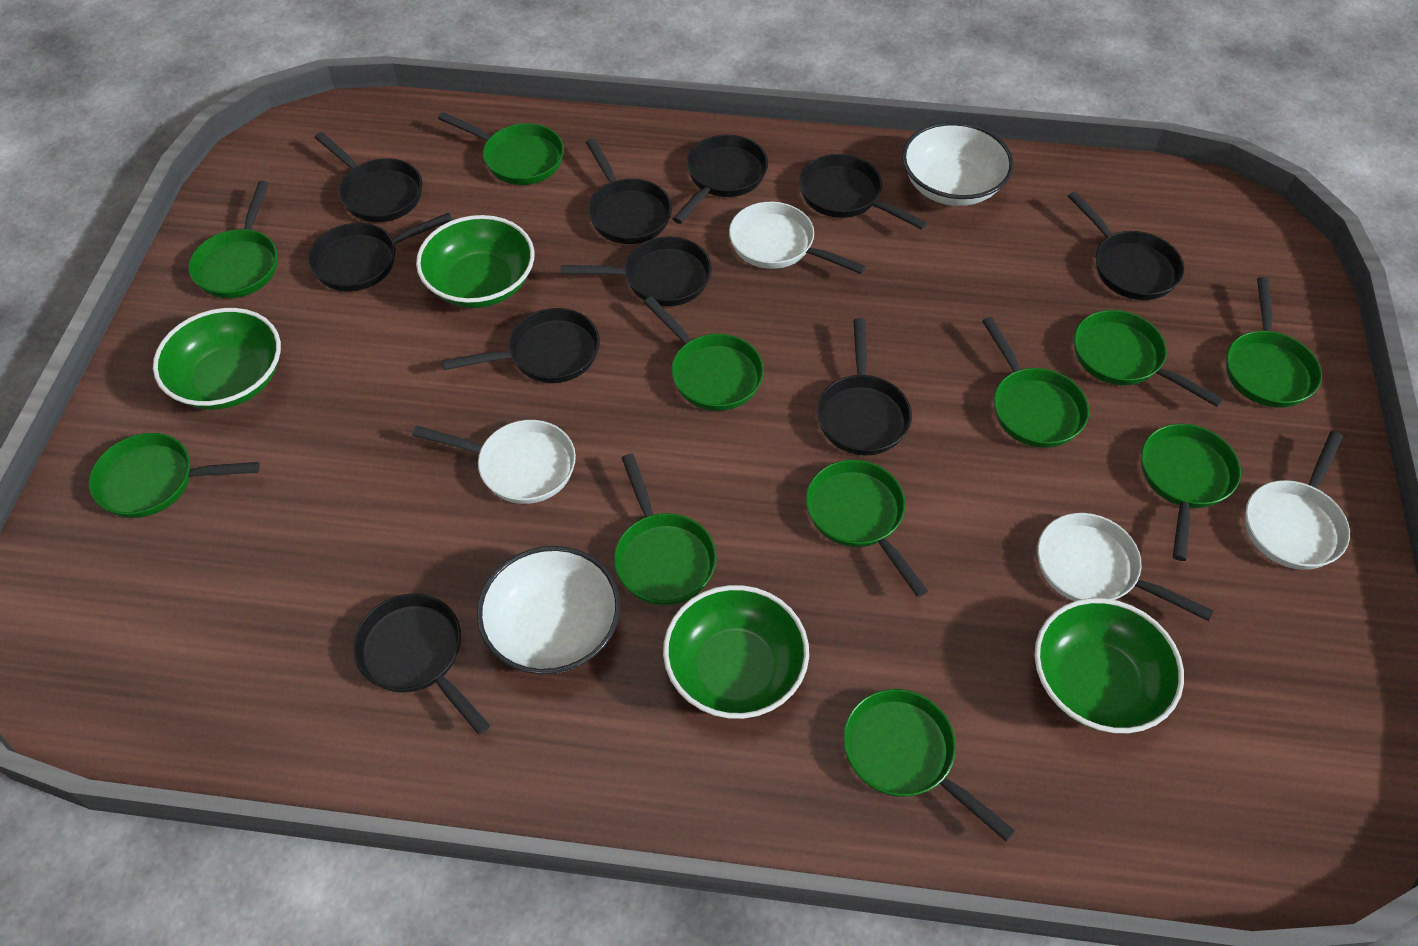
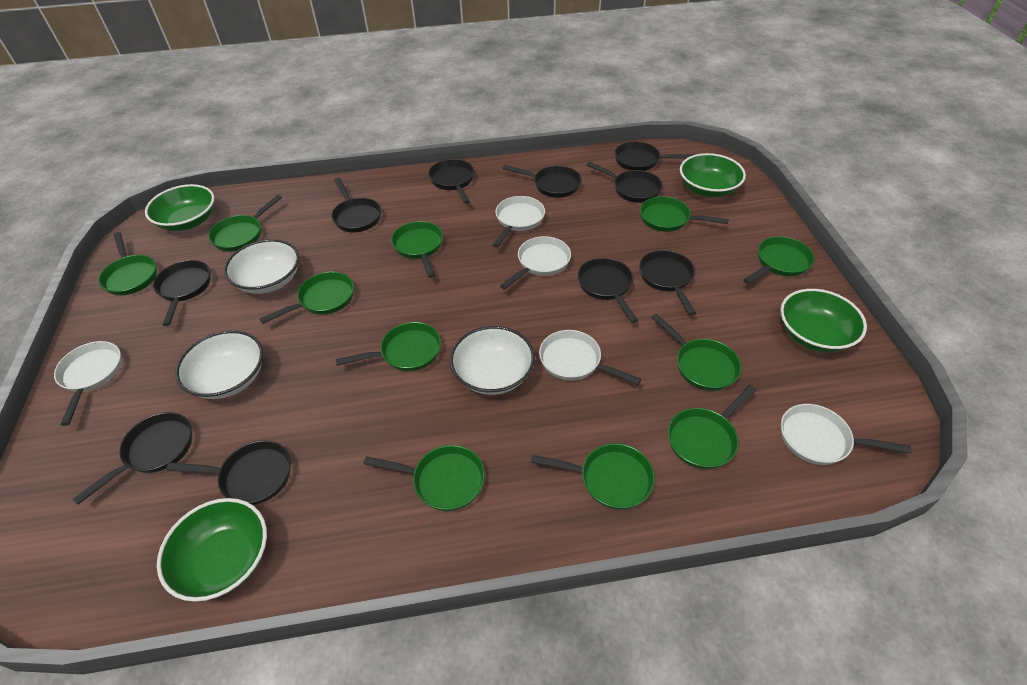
white bowl: [477,546,620,674] [902,122,1013,206] = 2 -> [175,330,263,399] [224,239,299,294] [450,326,535,395] = 3
white pan: [412,420,576,504] [729,202,866,274] [1037,513,1214,621] [1245,431,1350,570] = 4 -> [54,341,122,426] [493,196,545,247] [500,236,571,289] [539,330,641,385] [781,404,912,465] = 5

